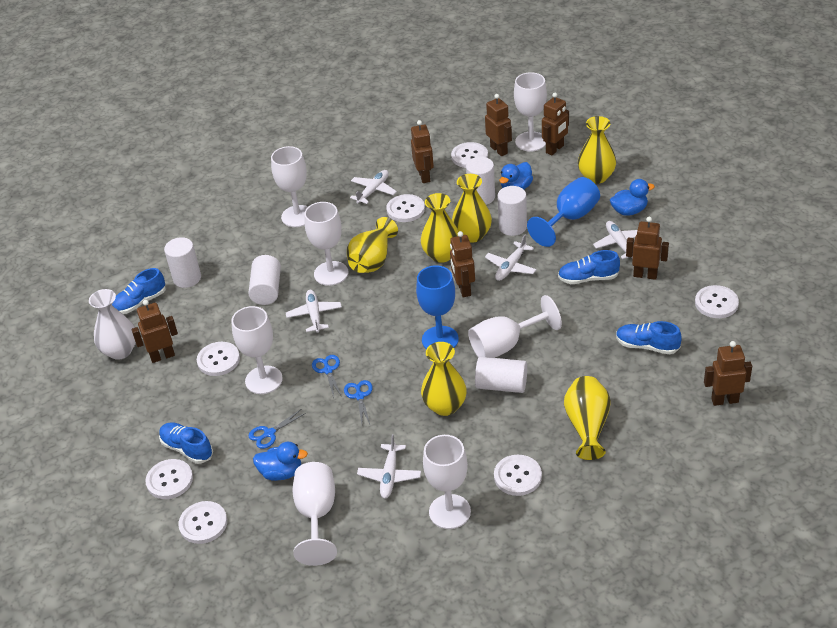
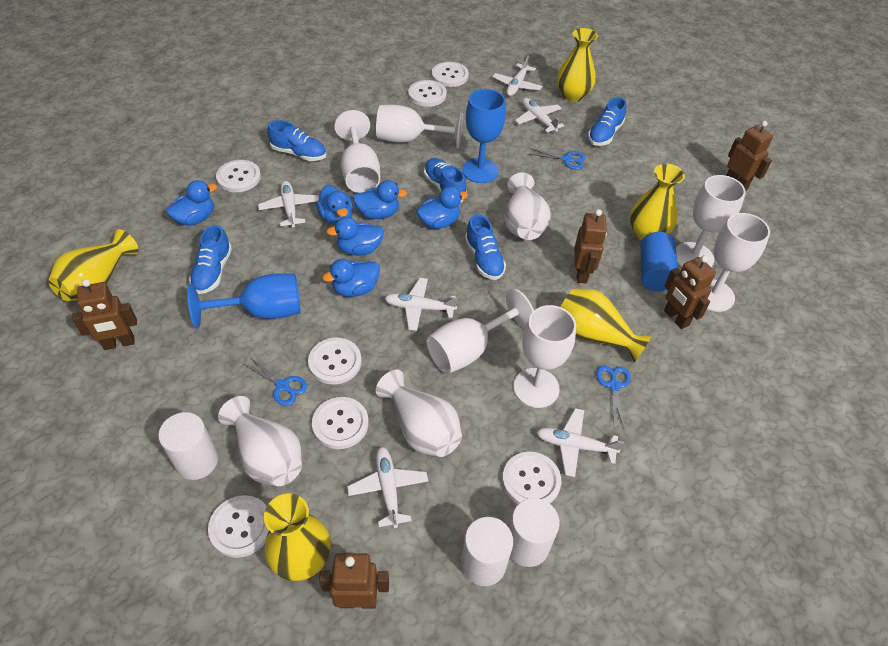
blue cylinder: none = 0 -> [640,232,678,291] = 1
blue duck: [253,442,308,481] [499,162,533,189] [610,179,655,216] = 3 -> [166,180,217,226] [316,185,353,225] [322,259,380,297] [326,217,384,255] [353,180,407,219] [416,186,468,229] = 6
blue shoe: [112,268,166,314] [159,423,213,464] [558,250,620,284] [616,321,682,354] = 4 -> [189,225,232,294] [267,120,327,161] [424,158,467,203] [465,214,506,280] [588,97,626,146] = 5
brown robot: [132,300,178,363] [411,120,434,183] [450,231,475,297] [485,94,512,156] [542,93,569,155] [626,217,669,280] [704,341,752,406] = 7 -> [72,279,137,350] [319,553,389,609] [574,209,607,283] [664,255,716,329] [726,121,773,191] = 5
white cylinder: [164,237,201,288] [248,255,281,305] [466,157,495,205] [475,357,527,393] [497,186,527,236] = 5 -> [158,412,218,480] [461,517,513,586] [509,498,560,567] = 3
white goblet: [231,306,283,394] [271,146,308,227] [293,462,337,566] [304,202,348,286] [423,435,471,529] [468,295,562,358] [514,72,547,152] = 7 -> [334,110,380,193] [376,105,463,149] [426,289,534,374] [513,305,576,408] [676,175,746,267] [707,213,770,312] = 6
white plane: [286,290,342,333] [350,170,397,204] [357,434,421,498] [485,235,537,281] [593,221,637,259] = 5 -> [258,181,319,227] [347,447,428,528] [384,278,458,331] [493,56,542,96] [515,98,564,133] [536,408,624,477] = 6
white vase: [89,289,136,360] = 1 -> [218,396,302,486] [376,370,462,457] [504,172,551,240] = 3
yellow vase: [347,217,398,273] [421,193,459,263] [421,342,467,416] [452,174,492,243] [564,376,611,460] [578,116,616,184] = 6 -> [48,229,139,301] [264,493,331,581] [557,28,598,102] [560,289,652,362] [630,164,685,241] = 5

